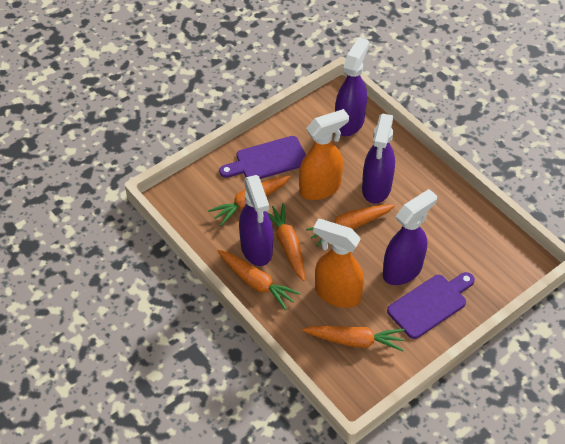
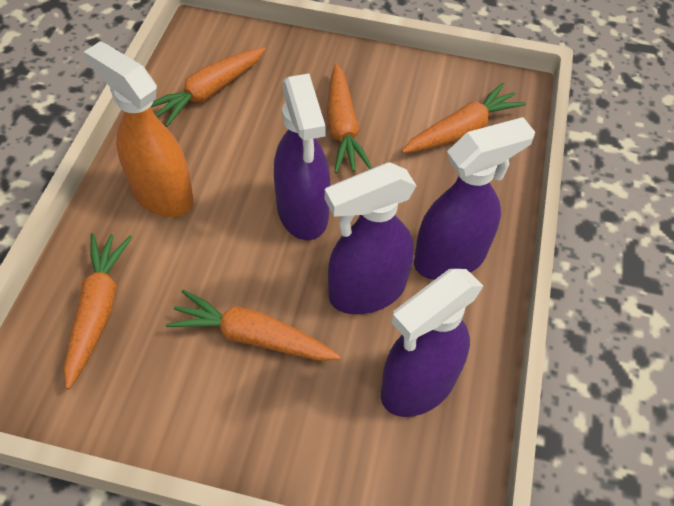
orange spray bottle: [299,109,349,200] [313,219,364,308] = 2 -> [84,41,194,217] = 1
purple cutting board: [219,136,306,179] [387,272,475,339] = 2 -> none = 0

